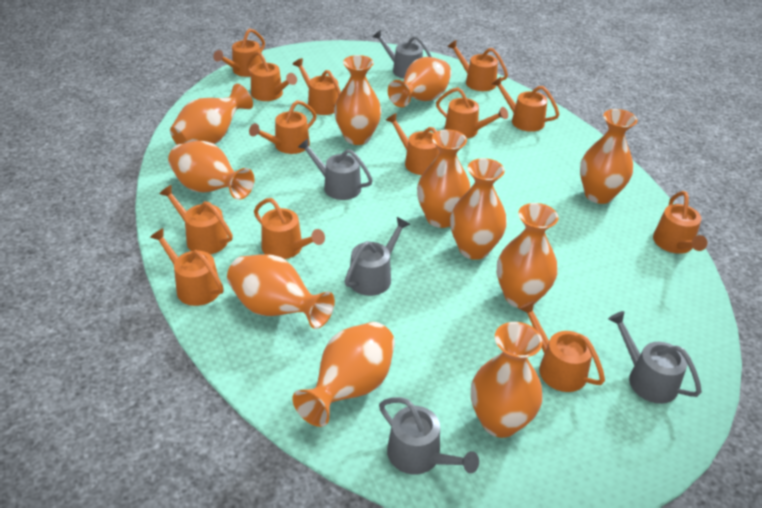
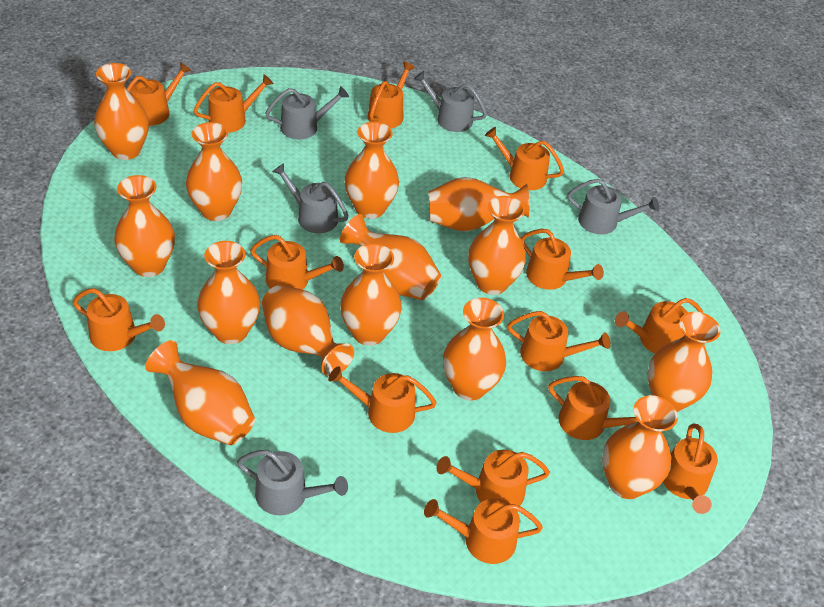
orange vase: [168,141,254,200] [170,84,253,145] [227,254,335,329] [292,322,395,427] [334,55,381,145] [388,57,452,107] [417,130,471,228] [450,158,507,260] [471,322,543,438] [497,203,558,308] [580,109,638,204] = 11 -> [94,63,149,160] [114,175,175,277] [145,340,255,445] [186,122,242,221] [197,241,260,344] [262,285,354,376] [340,214,441,300] [340,243,402,346] [345,122,399,219] [429,177,529,232] [443,298,506,401] [468,196,526,295] [602,395,678,499] [647,312,721,412] = 14
orange watering can: [150,228,224,306] [159,185,233,254] [213,28,265,77] [246,51,297,101] [249,100,316,154] [254,198,325,259] [293,58,341,115] [386,113,439,175] [436,87,508,139] [447,40,508,91] [492,77,559,132] [519,301,605,392] [653,191,707,254] = 13 -> [73,288,165,351] [127,62,192,126] [194,74,274,133] [250,235,344,290] [328,366,437,433] [368,62,415,128] [424,498,543,564] [437,450,550,506] [485,127,564,190] [507,311,611,371] [521,229,604,290] [548,376,638,440] [615,298,703,353] [663,424,718,514] = 14

